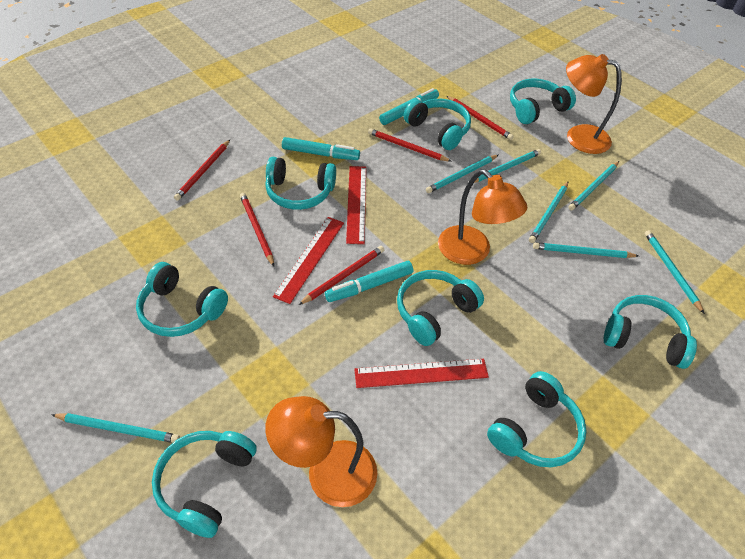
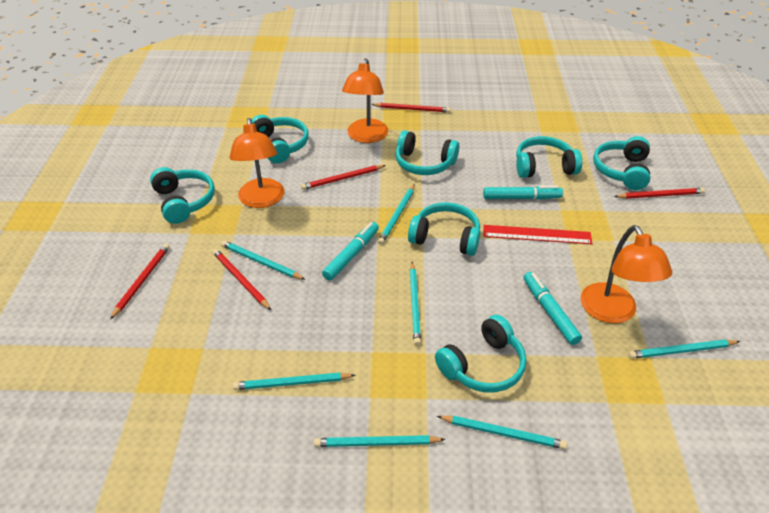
red ruler: [273,217,344,304] [346,166,366,244] [354,359,489,388] = 3 -> [484,225,593,244] = 1
turquoise headphones: [136,262,228,337] [152,431,257,538] [265,157,336,210] [397,270,484,346] [403,99,471,150] [487,371,587,467] [510,78,576,124] [604,295,697,369] = 8 -> [150,167,215,224] [252,115,309,164] [395,130,459,175] [408,202,480,256] [435,315,526,392] [516,136,582,178] [593,136,650,190] = 7

